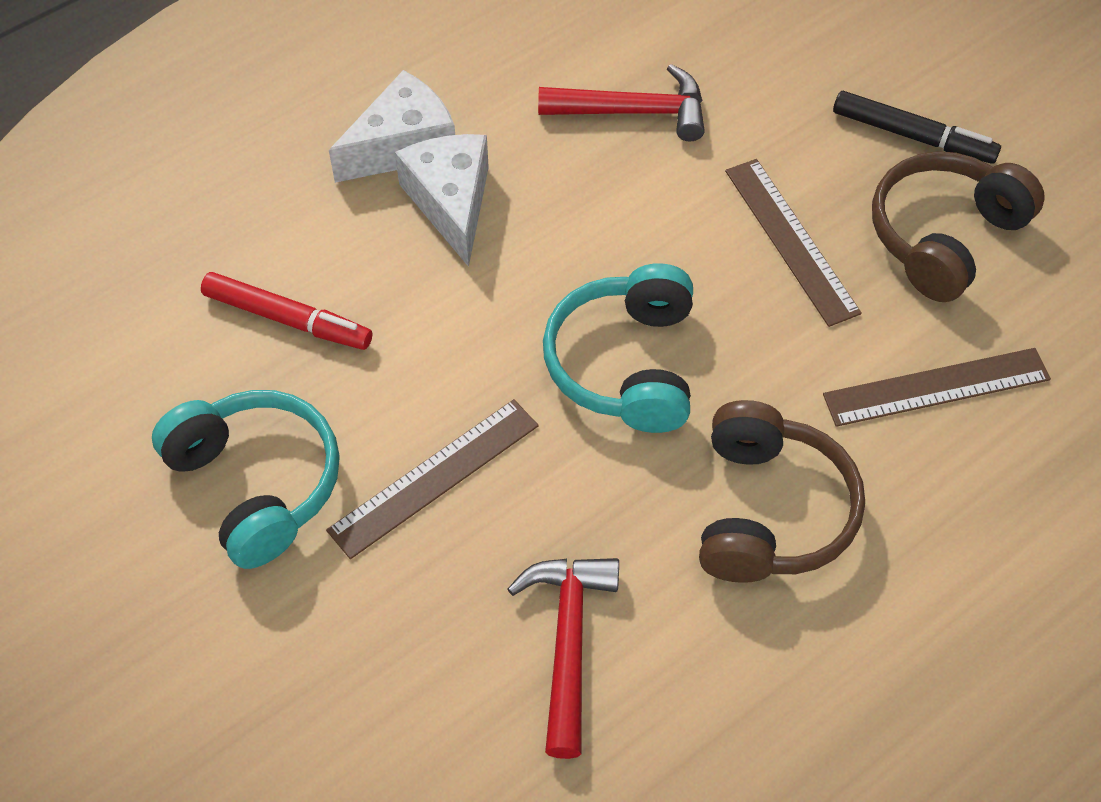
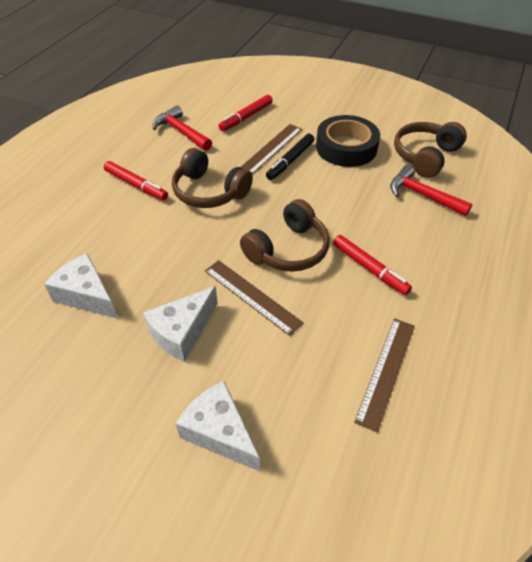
black tape: none = 0 -> [316,115,380,167] = 1
brown headphones: [699,400,865,583] [872,151,1045,302] = 2 -> [172,148,253,208] [240,199,330,272] [394,122,467,178] = 3
red marker: [201,272,372,350] = 1 -> [104,161,168,200] [219,95,273,131] [333,235,412,295] = 3
turquoise headphones: [152,390,340,569] [543,263,693,433] = 2 -> none = 0
white cheese: [329,70,455,183] [395,134,489,267] = 2 -> [44,253,118,319] [143,286,218,362] [176,381,260,471] = 3

